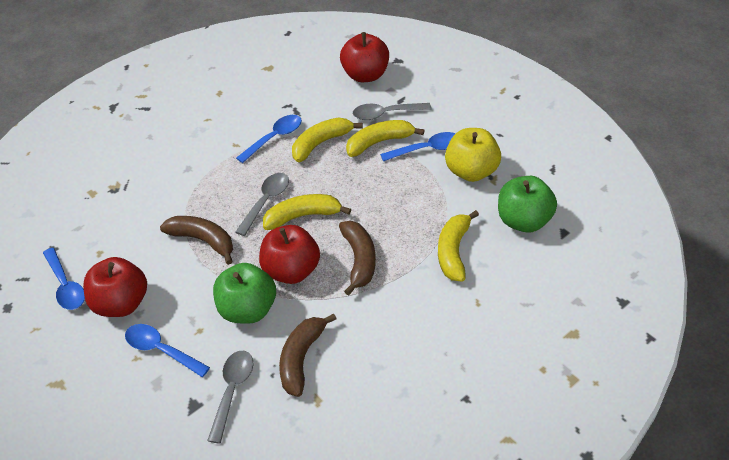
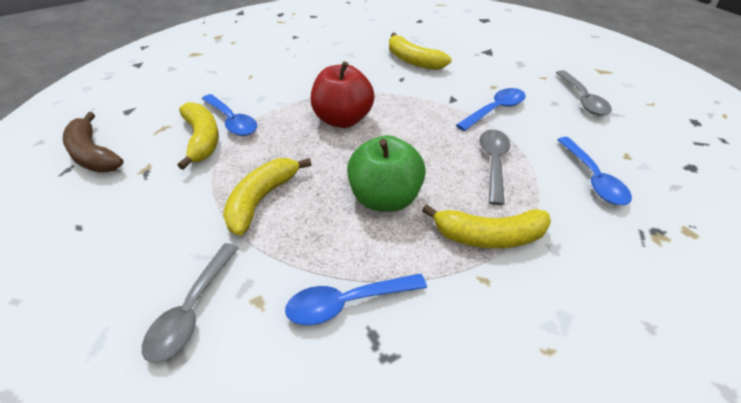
brown banana: [160,216,233,265] [279,313,336,397] [339,221,376,296] = 3 -> [63,112,123,172] = 1
green apple: [213,263,276,324] [498,176,557,232] = 2 -> [347,135,426,212] = 1
red apple: [83,257,147,317] [259,225,320,284] [340,32,389,82] = 3 -> [311,61,375,128] = 1
yellow apple: [445,128,501,182] = 1 -> none = 0

